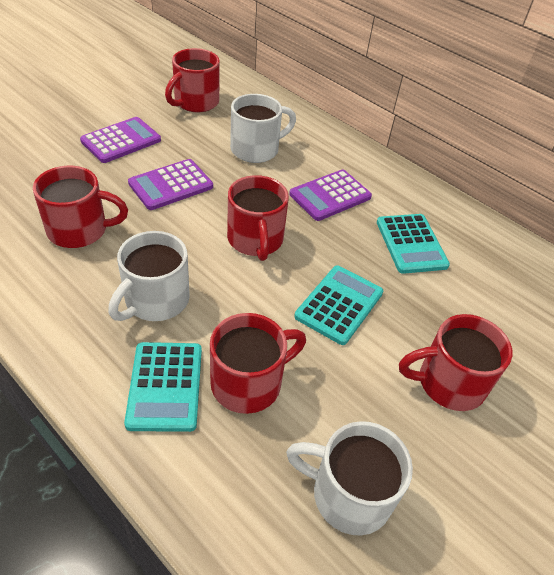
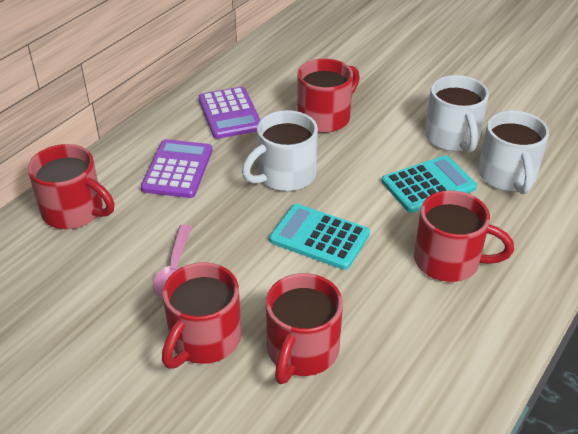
pink spoon: none = 0 -> [153,225,192,298] = 1
purple calculator: [80,117,161,163] [128,159,213,210] [289,169,372,221] = 3 -> [141,139,212,198] [198,87,260,139] = 2
turquoise calculator: [124,342,202,432] [294,266,383,345] [377,214,450,274] = 3 -> [269,204,370,270] [382,155,477,213] = 2

